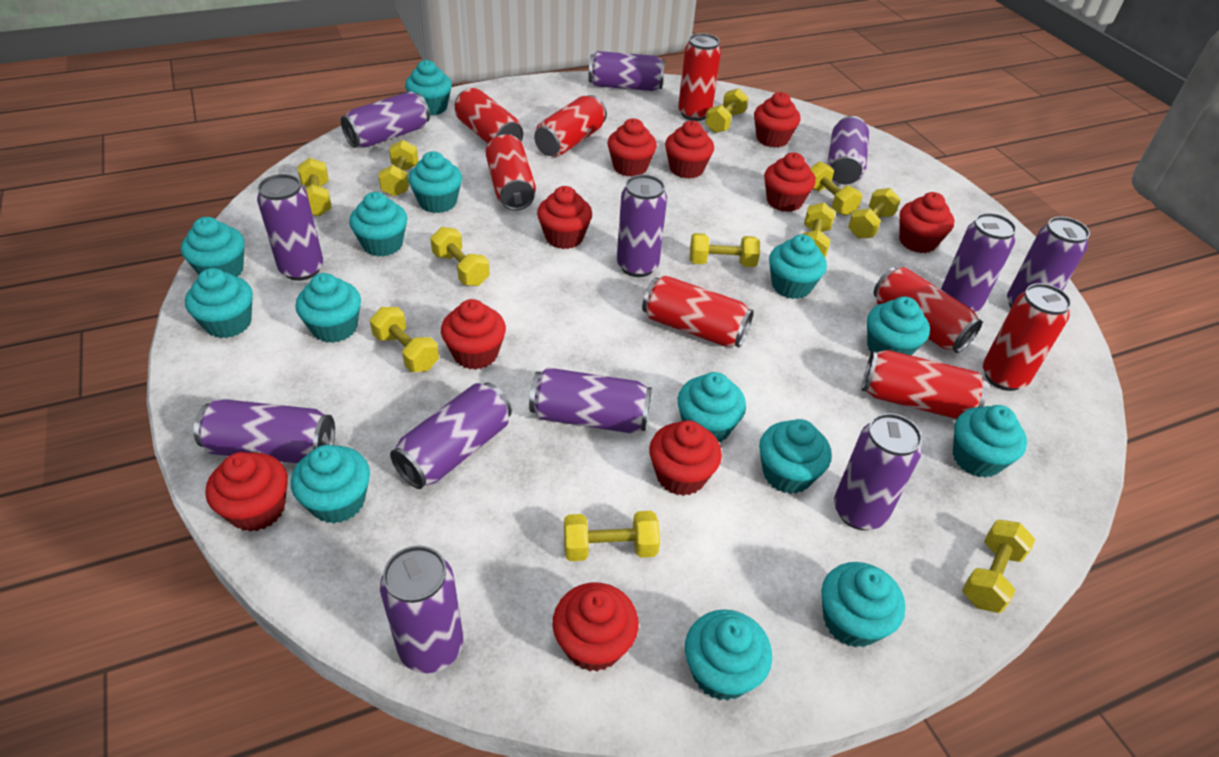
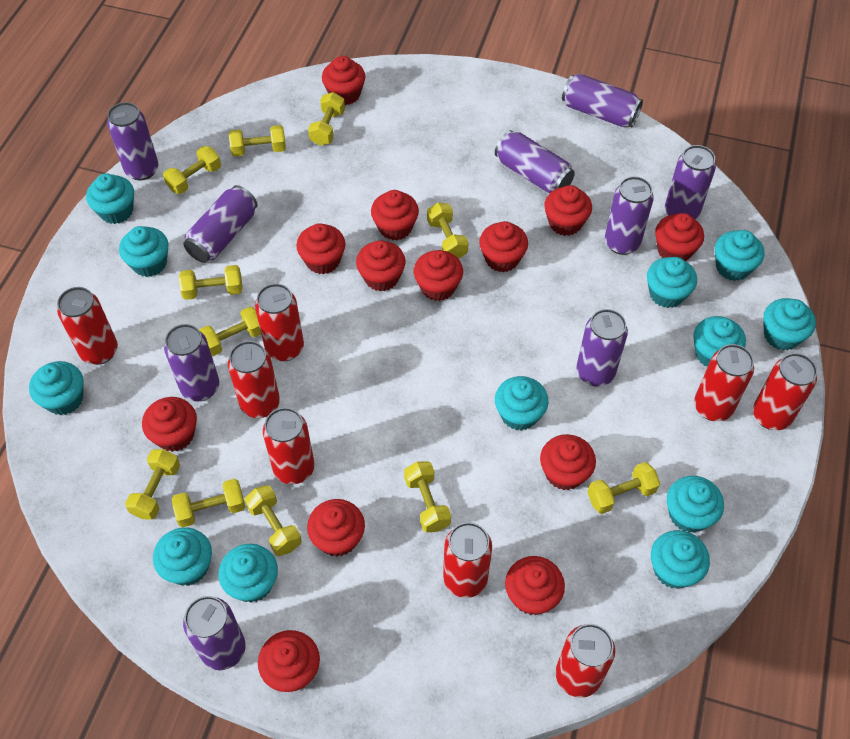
purple can: [194,399,335,463] [257,174,323,281] [341,91,430,148] [380,545,463,673] [390,383,512,489] [529,367,652,433] [589,51,665,91] [617,174,667,277] [827,116,869,184] [834,413,922,530] [941,213,1017,312] [1007,217,1090,308] = 12 -> [107,102,158,181] [164,324,219,401] [183,185,258,263] [183,596,246,670] [495,130,575,194] [562,73,643,128] [576,309,628,387] [605,176,654,255] [665,145,716,219] = 9
red cupcake: [205,452,288,532] [441,299,506,370] [537,186,592,249] [553,583,639,672] [608,118,657,177] [649,420,722,496] [665,121,714,179] [754,92,800,148] [764,152,816,212] [899,192,954,253] = 10 -> [142,397,197,452] [258,630,320,692] [296,223,345,274] [307,499,365,557] [322,56,366,105] [356,240,406,291] [371,190,419,240] [414,250,463,301] [479,221,528,272] [505,556,565,615] [540,434,596,490] [544,185,592,236] [655,213,704,261] = 13
turquoise cupcake: [181,217,244,277] [185,268,253,338] [291,445,370,524] [295,273,361,343] [349,192,407,256] [405,60,452,116] [408,151,462,213] [678,372,746,442] [685,610,772,701] [759,419,832,494] [769,234,827,299] [821,562,905,647] [867,297,930,356] [953,405,1027,478] = 14 -> [29,361,83,415] [86,173,134,224] [119,226,169,277] [153,528,212,586] [219,544,278,603] [495,376,549,430] [647,257,697,308] [651,530,710,589] [667,476,724,533] [693,316,746,367] [715,230,764,281] [763,298,816,350] = 12

